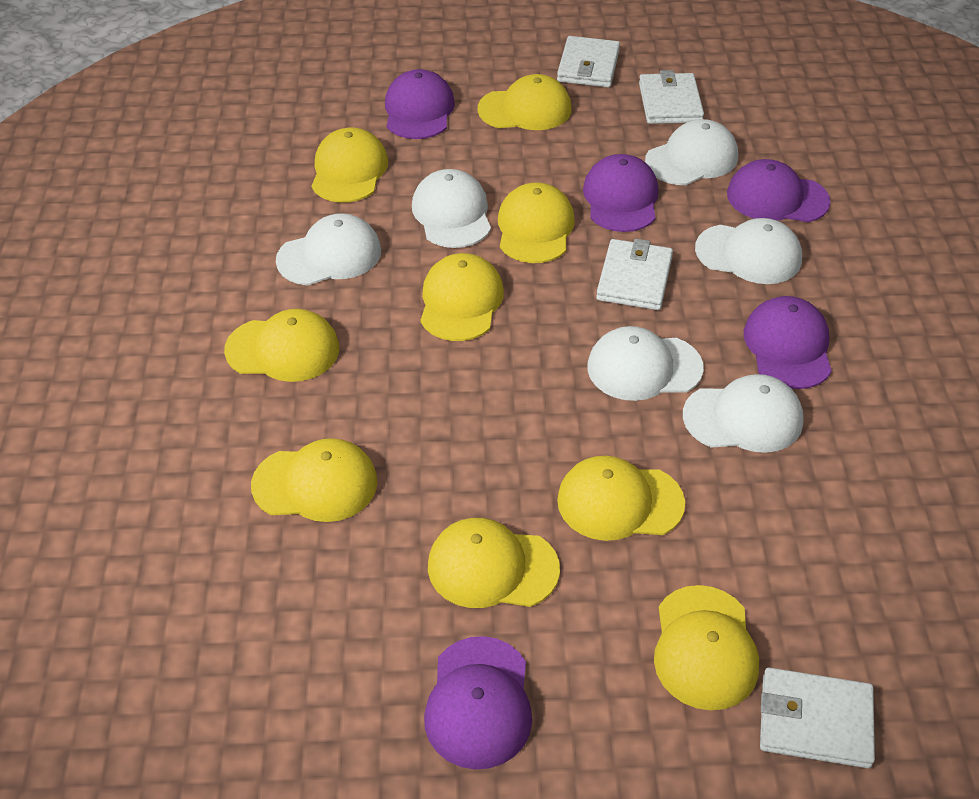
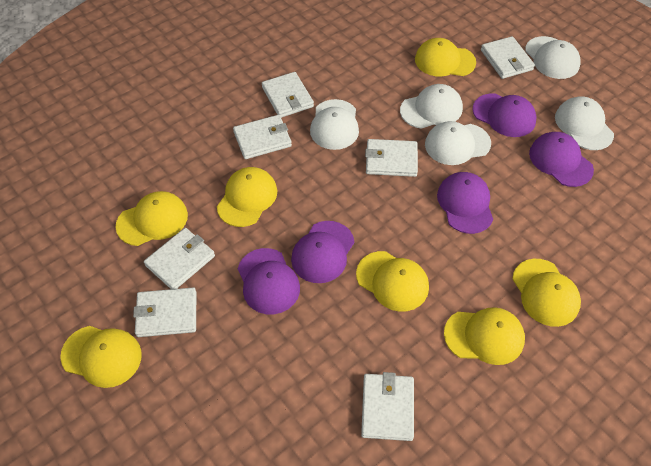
white cap: [276,213,381,285] [412,169,491,248] [587,326,704,401] [645,119,738,185] [683,374,804,453] [695,218,802,284] = 6 -> [310,99,359,150] [400,84,463,129] [425,121,491,165] [525,36,581,79] [555,96,614,150] = 5
white wallet: [557,36,620,88] [596,239,673,310] [639,70,704,124] [760,668,875,768] = 4 -> [133,288,196,337] [144,228,215,289] [233,115,292,159] [262,72,314,118] [361,372,414,441] [365,139,418,177] [481,36,535,79] = 7
yellow cap: [224,309,339,382] [251,438,377,522] [311,128,388,203] [420,253,504,341] [428,518,560,608] [478,74,572,130] [498,182,575,263] [557,456,685,541] [654,585,759,710] = 9 -> [60,326,142,388] [115,191,188,246] [217,167,277,227] [356,251,429,312] [415,38,476,76] [444,307,525,365] [512,259,581,327] = 7

